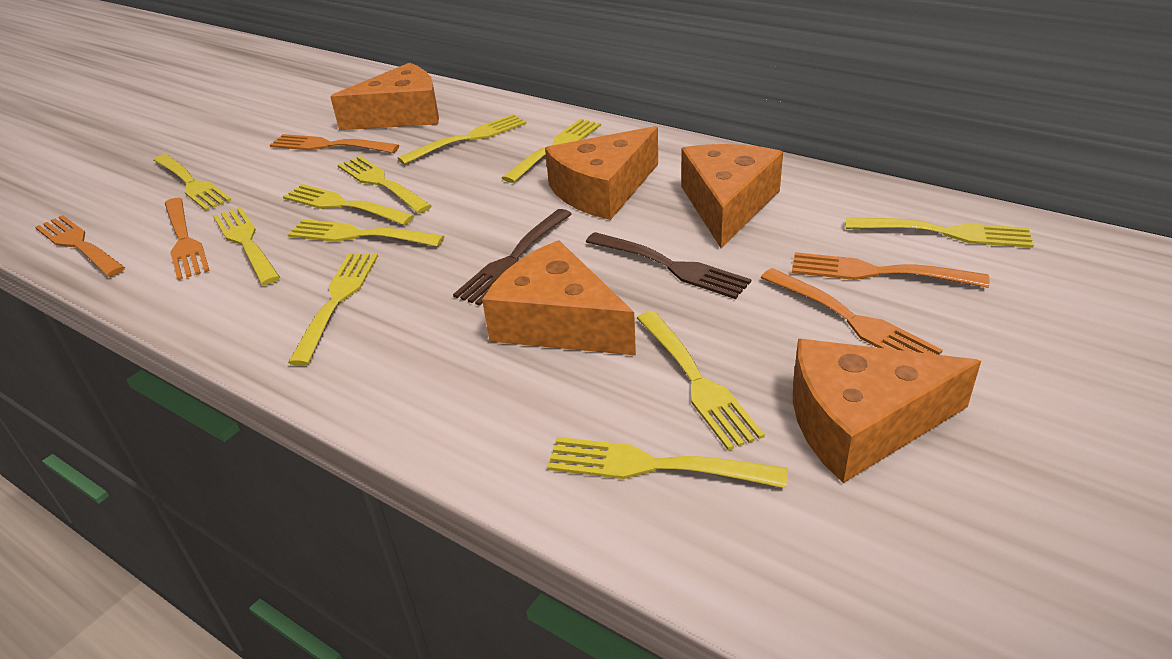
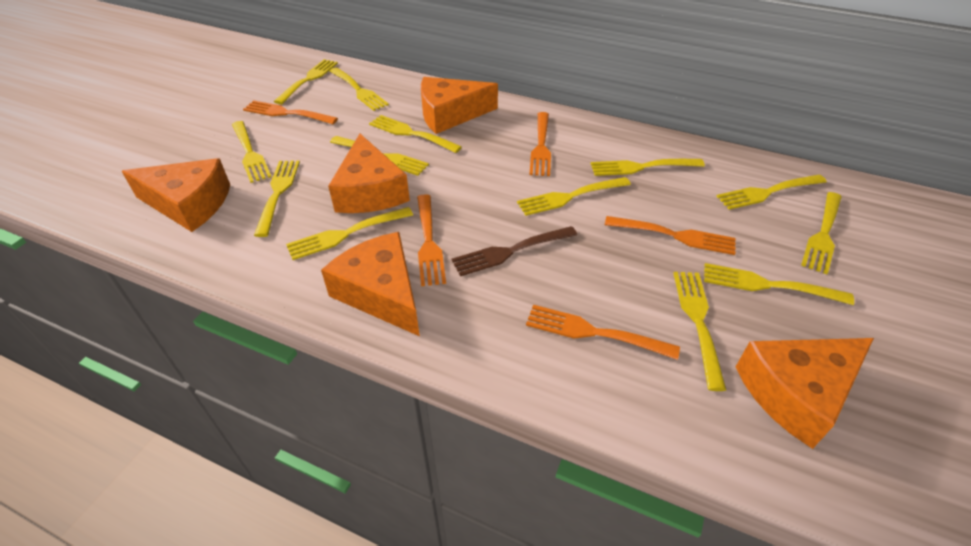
brown fork: [453,209,572,306] [586,232,751,299] = 2 -> [451,226,577,276] = 1
yellow fork: [153,154,231,211] [213,207,280,285] [283,184,414,225] [287,219,444,247] [288,253,378,366] [338,156,432,213] [397,114,527,165] [502,119,601,183] [547,437,788,488] [637,311,765,451] [846,217,1034,248] = 11 -> [232,121,271,183] [254,161,300,237] [274,59,338,104] [286,207,413,260] [330,67,389,111] [330,136,429,176] [369,115,462,153] [517,177,631,216] [591,159,705,176] [673,272,726,391] [704,263,854,305] [716,175,827,210] [801,192,842,274] = 13

